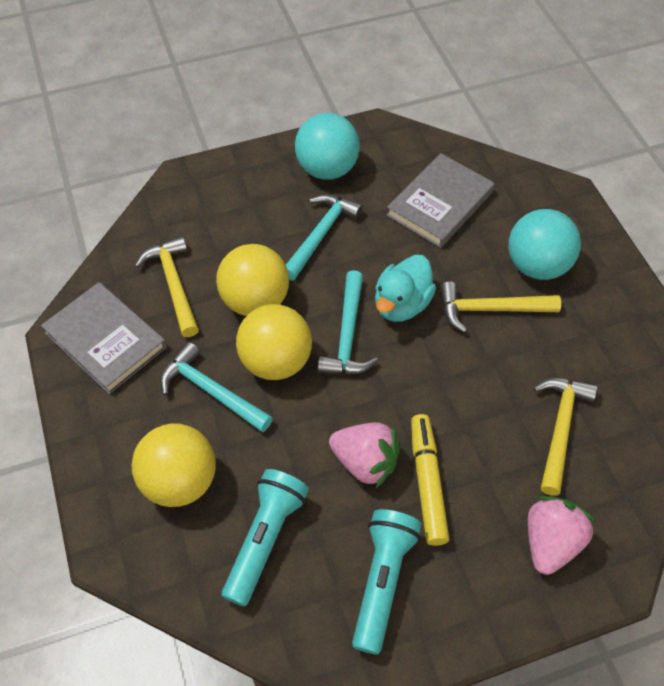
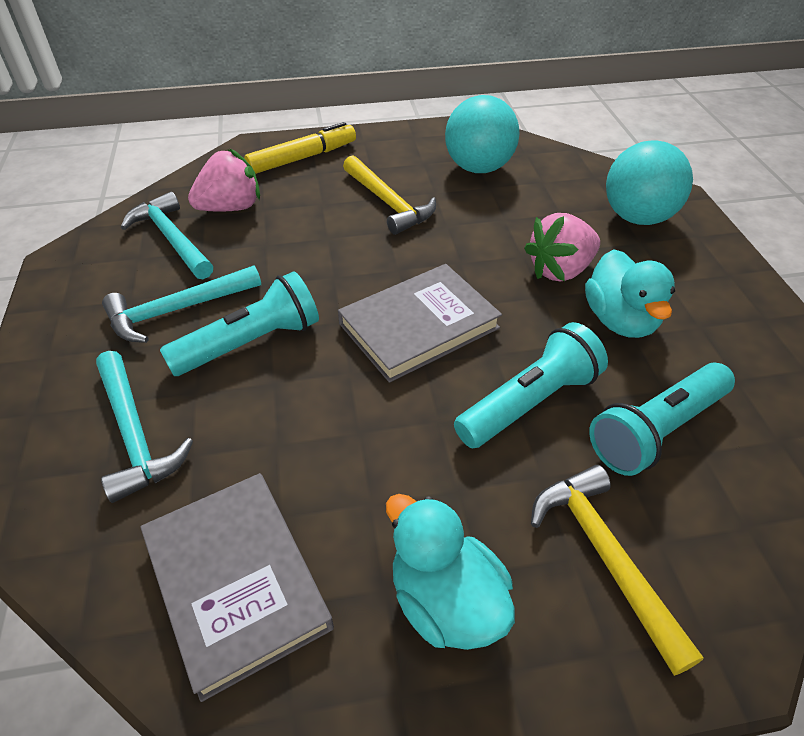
turquoise duck: [375,255,436,322] = 1 -> [386,494,515,650] [585,249,675,338] = 2
turquoise flashlight: [222,469,309,607] [352,509,421,655] = 2 -> [160,271,319,376] [454,322,608,448] [589,363,735,476] = 3
yellow ball: [132,423,216,507] [216,244,289,316] [236,304,312,380] = 3 -> none = 0
yellow hammer: [135,236,199,337] [440,281,561,333] [534,378,597,496] = 3 -> [343,155,436,235] [531,465,704,676] = 2

